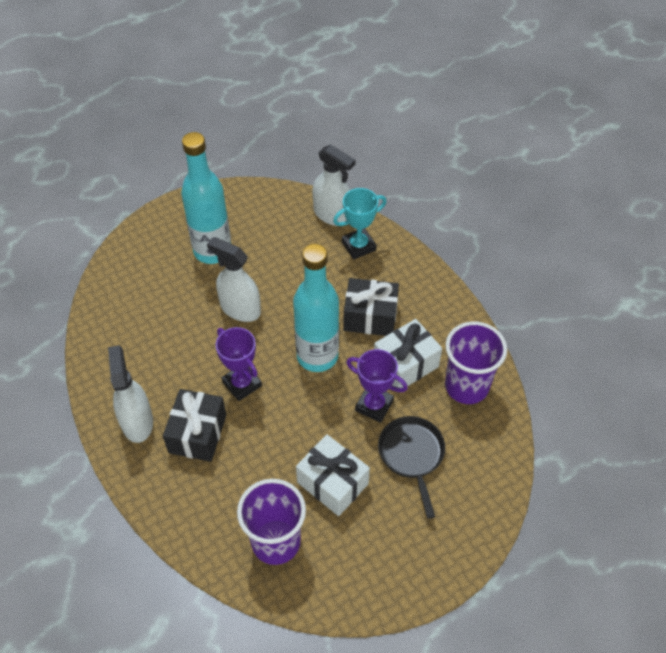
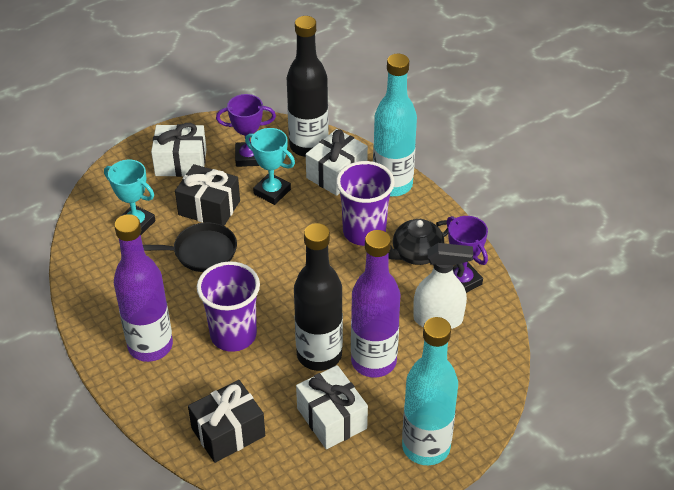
black bottle: none = 0 -> [287,16,329,157] [294,223,343,371] = 2
black teapot: none = 0 -> [388,219,448,265] = 1
purple bottle: none = 0 -> [114,214,173,362] [351,230,400,378] = 2
turquoise trophy: [333,188,387,259] = 1 -> [104,160,155,235] [245,128,295,205] = 2
white gift: [296,434,370,516] [374,319,442,388] = 2 -> [151,123,207,177] [296,365,368,449] [306,129,368,196] = 3
white spray bottle: [108,345,153,443] [207,237,261,322] [312,145,355,226] = 3 -> [413,243,473,329] = 1

